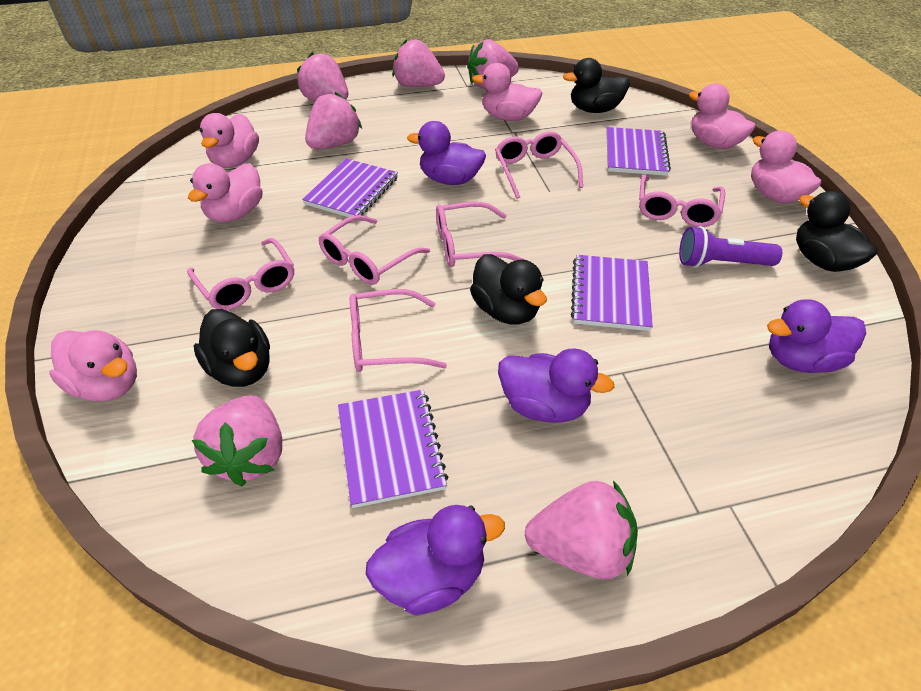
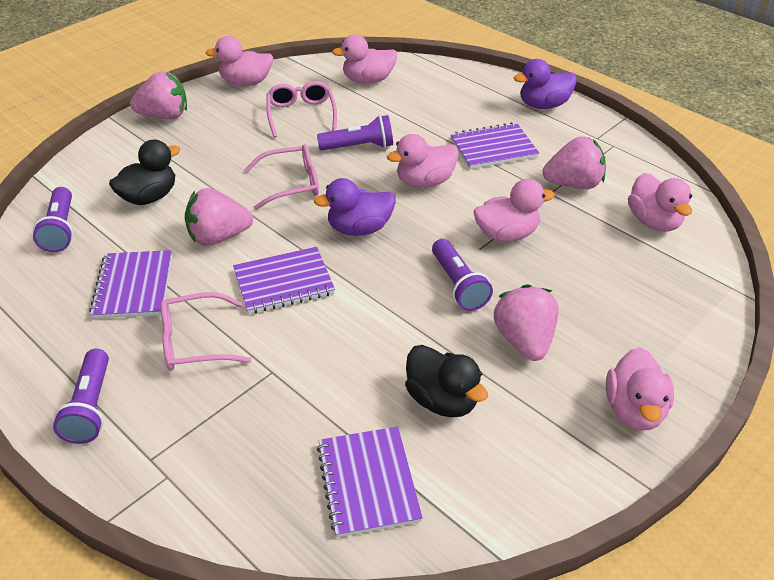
black duck: [194,309,270,387] [470,254,547,325] [563,58,630,113] [796,191,878,272] = 4 -> [109,139,180,205] [405,345,488,417] = 2
pink glasses: [187,238,294,310] [318,215,430,285] [350,289,447,372] [436,202,525,267] [495,131,583,199] [639,174,725,227] = 6 -> [161,292,252,371] [245,144,319,210] [266,81,337,138] = 3
pink strawberry: [192,395,282,486] [297,52,348,101] [305,92,362,149] [392,39,445,87] [467,39,519,89] [525,480,638,579] = 6 -> [130,71,187,119] [185,188,253,246] [494,284,559,361] [542,136,606,189] = 4
purple duck: [366,505,505,615] [407,121,486,185] [498,348,614,423] [767,299,866,373] = 4 -> [314,178,395,236] [514,59,577,109] = 2
purple flashlight: [679,226,782,268] = 1 -> [33,187,73,252] [53,349,109,444] [317,115,393,151] [432,239,493,311] = 4

